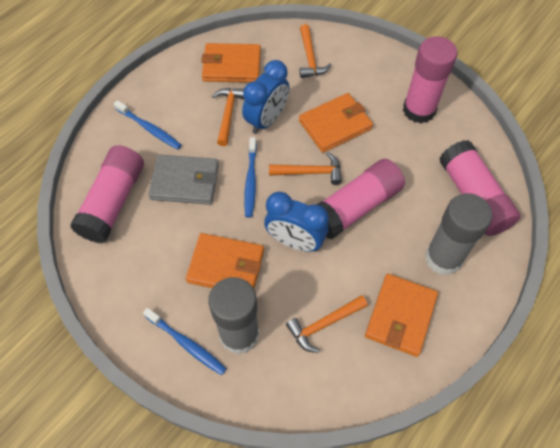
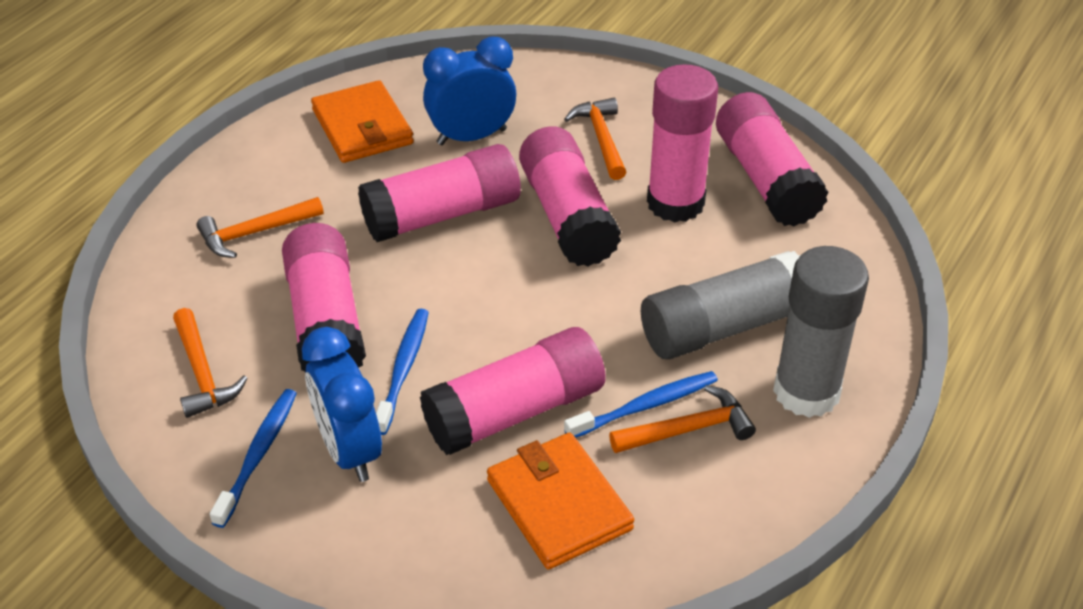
grey wallet: [148,154,219,205] = 1 -> none = 0
orange wallet: [186,233,264,288] [201,43,261,83] [299,93,373,153] [365,274,438,357] = 4 -> [311,80,414,163] [487,432,634,570] = 2
pink glue stick: [70,145,144,243] [317,159,405,240] [403,36,457,123] [439,140,521,236] = 4 -> [282,223,366,372] [358,144,521,242] [420,327,606,455] [519,126,621,267] [647,64,718,222] [716,92,829,227] = 6

